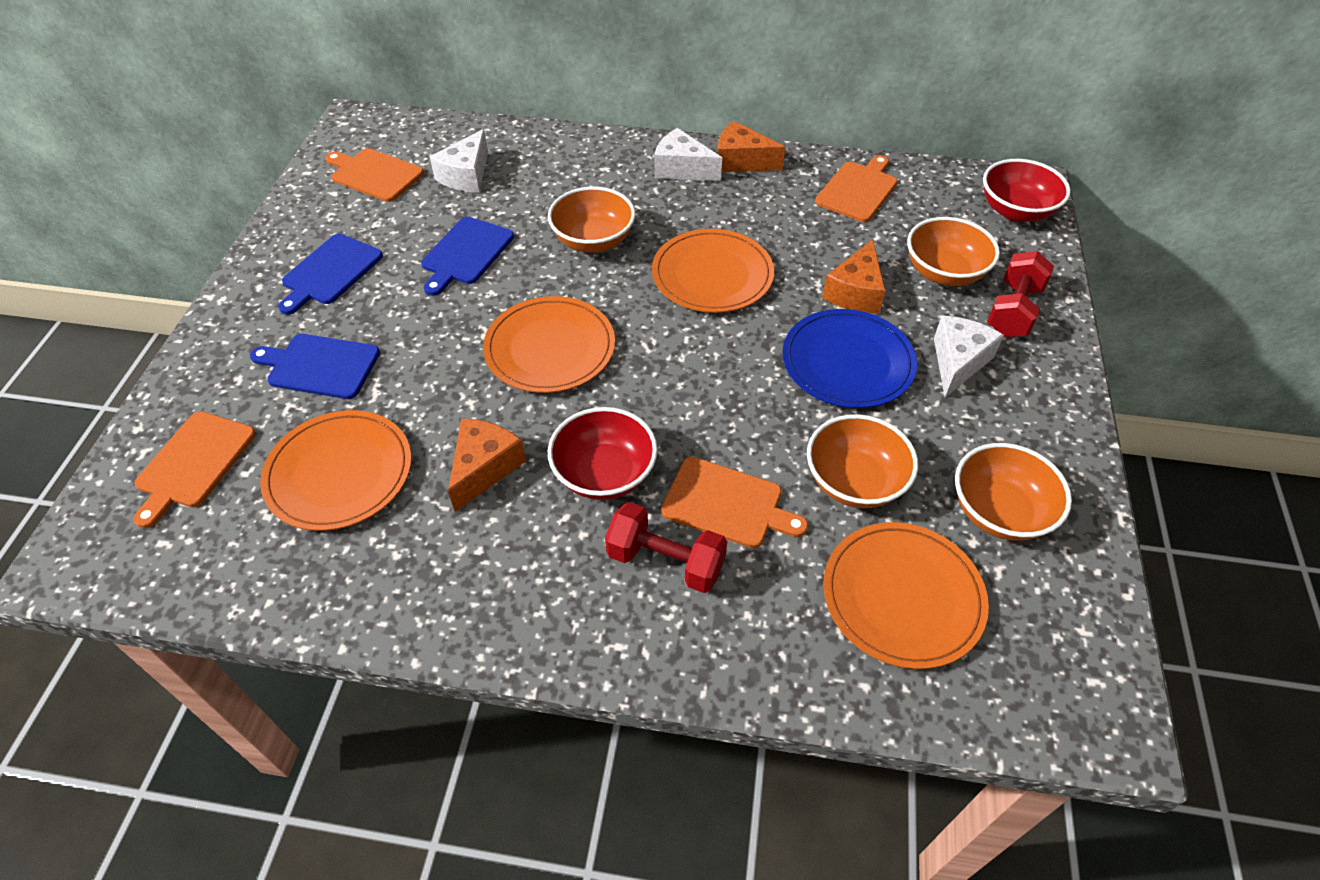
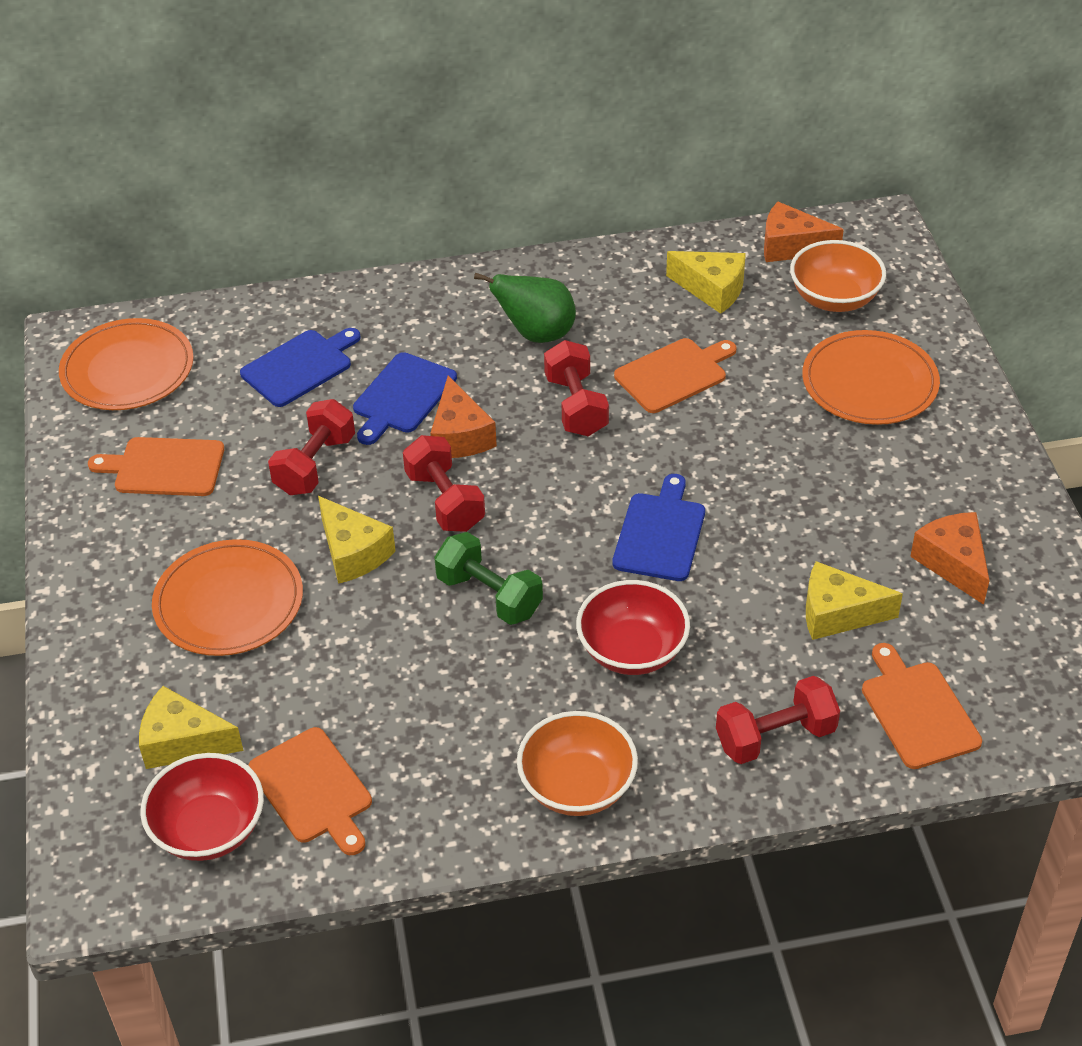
blue plate: [783,309,917,408] = 1 -> none = 0
green dumbbell: none = 0 -> [434,532,543,625] = 1
green pear: none = 0 -> [474,273,576,343] = 1
orange bowl: [548,187,635,253] [807,414,918,508] [907,217,1000,286] [955,443,1072,541] = 4 -> [517,711,638,816] [790,240,886,312] = 2
orange plate: [260,410,411,531] [483,296,615,393] [652,229,774,313] [823,522,989,669] = 4 -> [59,318,194,410] [152,539,303,656] [802,330,940,425] = 3
red dumbbell: [605,502,727,593] [987,251,1054,337] = 2 -> [268,399,355,495] [403,435,485,532] [544,340,609,436] [716,676,840,764] = 4
white cheese: [429,129,488,192] [654,128,722,181] [934,316,1004,397] = 3 -> none = 0
yellow cheese: none = 0 -> [139,686,244,769] [318,496,396,584] [666,251,746,314] [806,561,903,640] = 4

